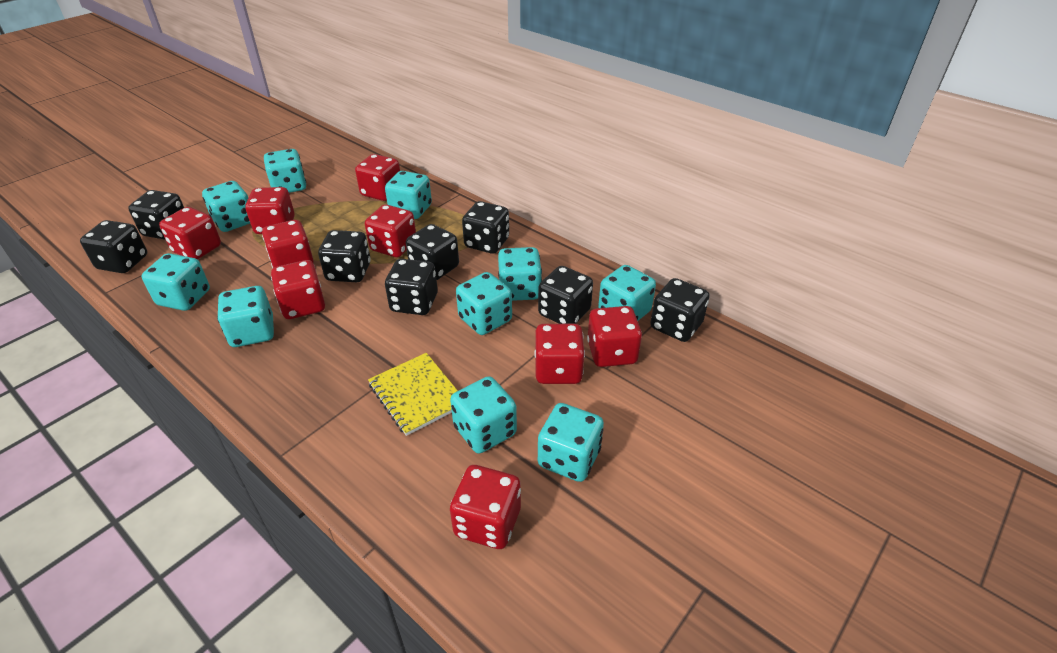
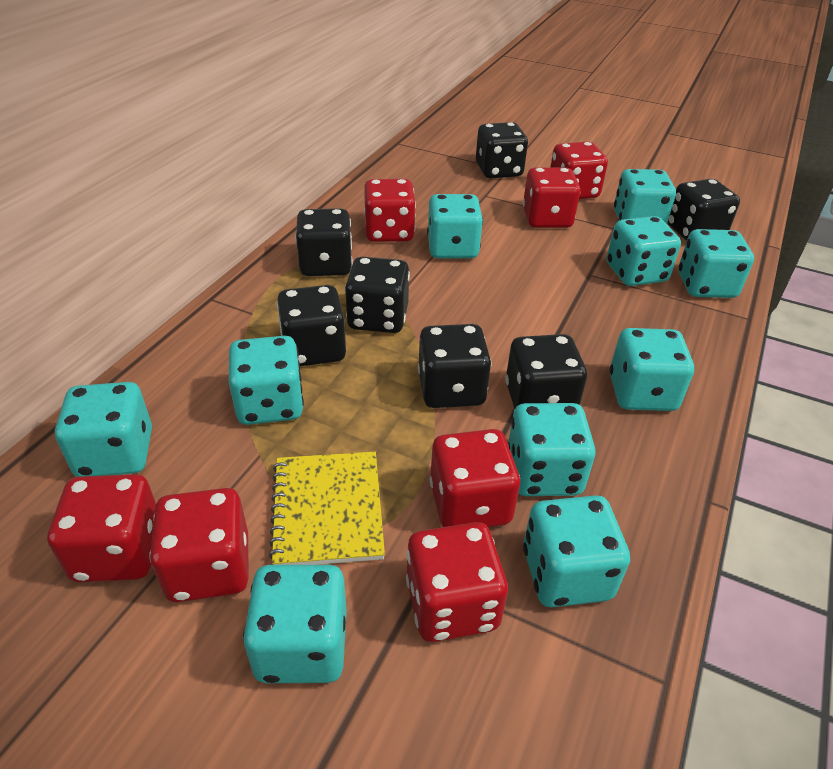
black dice: [80,220,147,273] [128,190,184,240] [318,230,371,282] [385,259,438,315] [406,224,459,280] [462,201,509,254] [538,266,593,324] [650,278,710,342] = 8 -> [277,285,346,366] [295,208,353,276] [345,257,410,333] [418,324,492,408] [476,122,528,179] [505,334,587,409] [668,179,740,241] = 7
red dice: [159,207,221,260] [245,187,295,234] [262,220,314,268] [271,260,325,319] [355,154,400,201] [365,204,416,257] [450,465,521,549] [534,324,585,384] [587,306,642,367] = 9 -> [47,474,156,583] [149,488,249,602] [364,179,416,242] [406,522,508,642] [430,429,520,527] [523,167,581,228] [551,141,608,199] = 7

